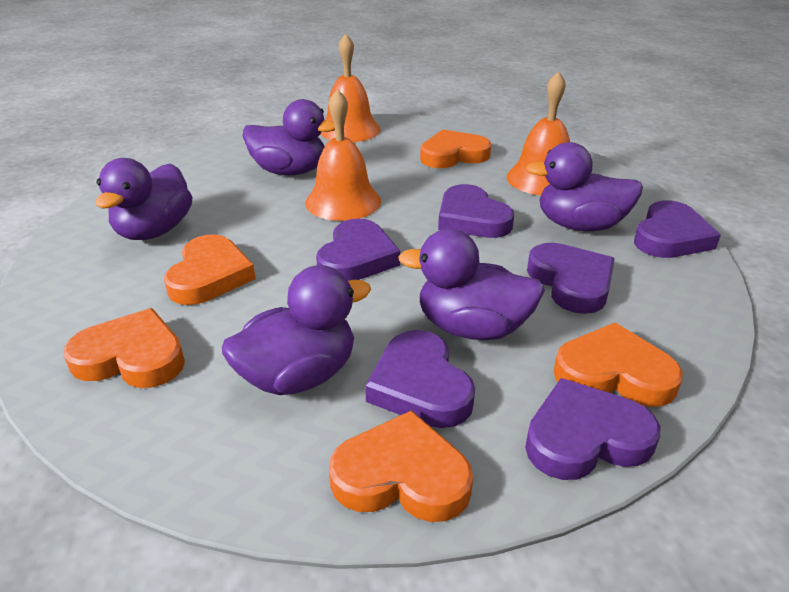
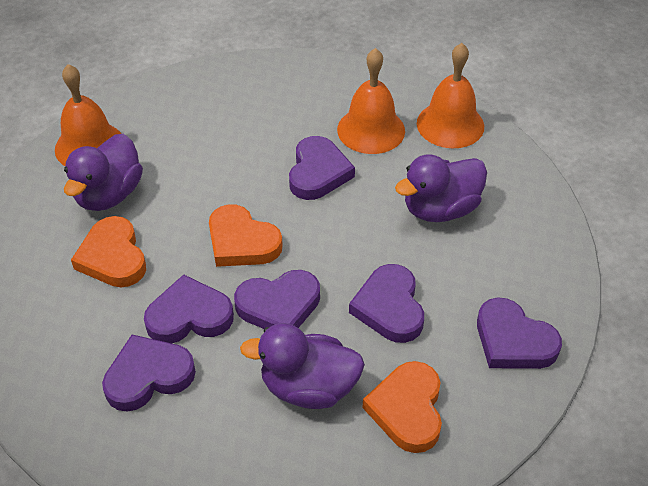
orange heart: [64,308,185,388] [164,234,256,305] [329,410,473,522] [420,129,491,168] [554,323,683,407] = 5 -> [71,216,146,287] [209,204,283,267] [362,361,442,453] = 3
purple duck: [95,158,193,240] [222,265,371,395] [242,99,335,175] [398,229,545,340] [526,142,643,231] = 5 -> [64,134,143,211] [240,323,365,409] [395,154,487,222] = 3

